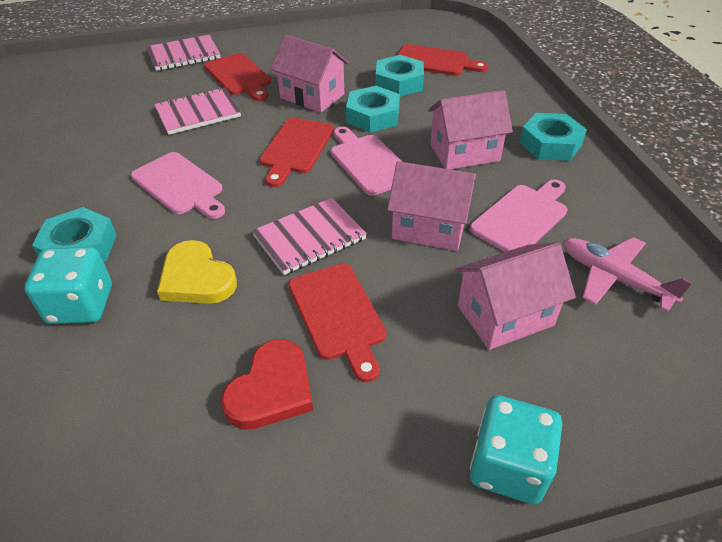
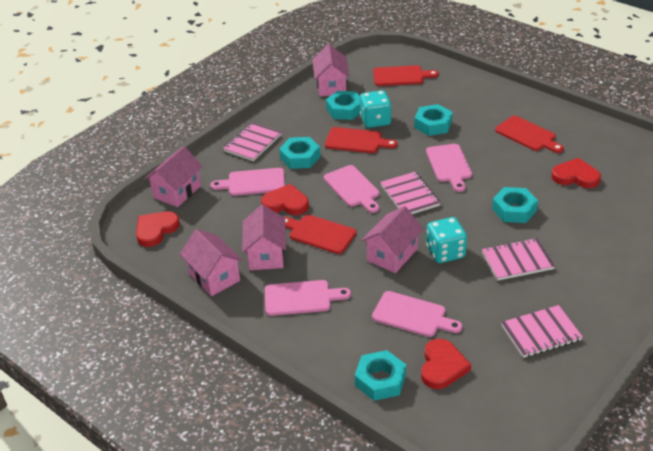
pink cutting board: [131,152,225,219] [331,127,402,196] [470,179,567,252] = 3 -> [210,168,285,196] [265,280,351,316] [324,165,379,213] [372,291,462,337] [426,144,472,192] = 5
pink house: [271,34,349,112] [387,161,476,251] [428,90,513,169] [455,242,576,350] = 4 -> [145,146,202,207] [180,229,243,296] [242,205,286,270] [312,44,350,96] [361,206,423,273] = 5
pink notebook: [146,35,221,71] [154,87,241,135] [252,198,367,275] = 3 -> [223,122,282,161] [380,172,440,214] [482,238,555,281] [501,305,583,358] = 4
pink plane: [563,237,693,312] = 1 -> none = 0
red heart: [221,339,313,430] = 1 -> [136,211,180,247] [261,184,309,215] [421,339,471,389] [551,158,601,188] = 4
turquoise nut: [32,207,117,262] [346,86,400,132] [376,55,424,97] [520,113,587,161] = 4 -> [279,137,321,169] [326,91,360,120] [355,350,406,401] [414,104,453,136] [492,187,538,223] = 5
yellow heart: [157,240,237,304] = 1 -> none = 0

